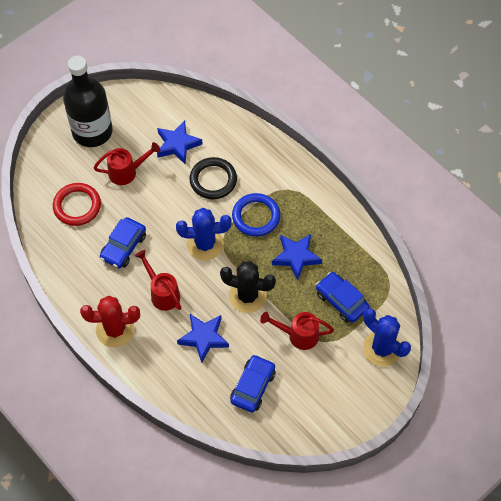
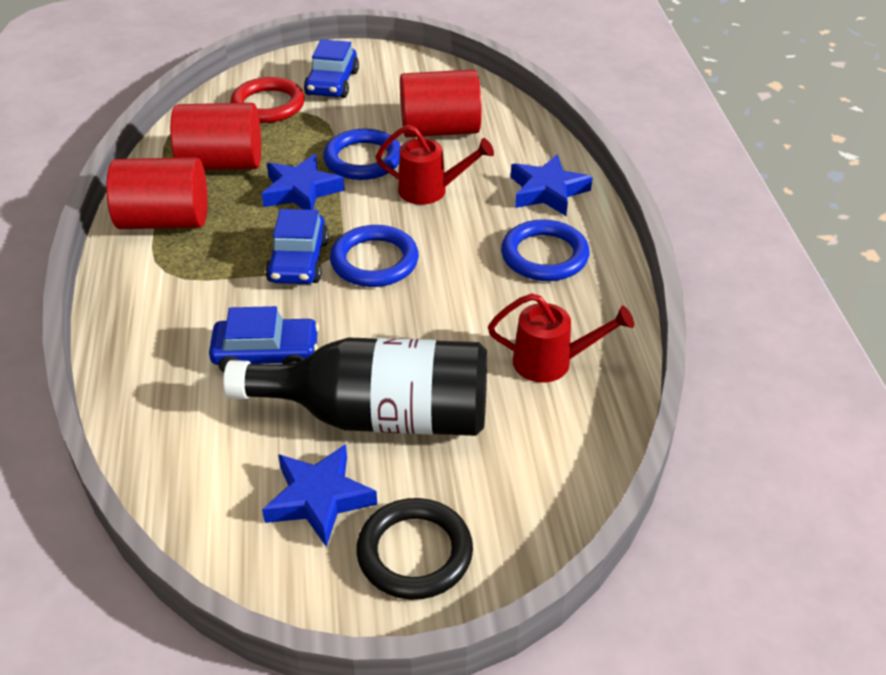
black cactus: [220,261,276,313] = 1 -> none = 0
blue cactus: [176,208,232,260] [363,308,411,367] = 2 -> none = 0
blue ring: [232,193,281,237] = 1 -> [323,129,401,180] [330,225,419,287] [501,219,590,281] = 3
red cactus: [80,296,140,347] = 1 -> none = 0
red cylinder: none = 0 -> [106,157,207,229] [170,103,261,170] [400,69,482,138] = 3
red watering can: [94,142,160,185] [135,250,182,311] [260,312,334,350] = 3 -> [375,125,494,205] [488,293,634,383] = 2

